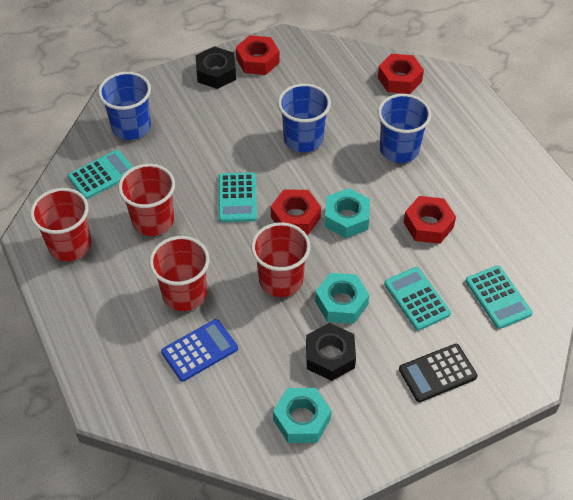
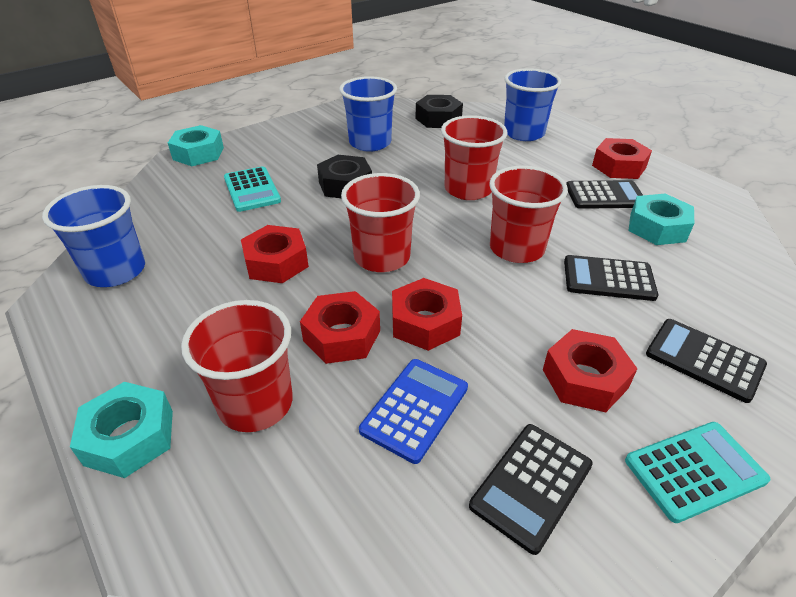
black calculator: [399,344,477,402] = 1 -> [469,424,593,555] [564,255,659,301] [566,180,643,209] [646,319,767,403] = 4
red nut: [236,35,280,75] [271,190,321,235] [378,54,424,94] [403,196,456,244] = 4 -> [241,225,309,283] [300,291,380,364] [392,278,462,351] [543,329,637,412] [592,138,652,179] = 5
turquoise calculator: [68,150,133,199] [219,172,257,222] [384,267,451,331] [465,265,532,329] = 4 -> [224,166,281,212] [625,422,770,523] = 2

